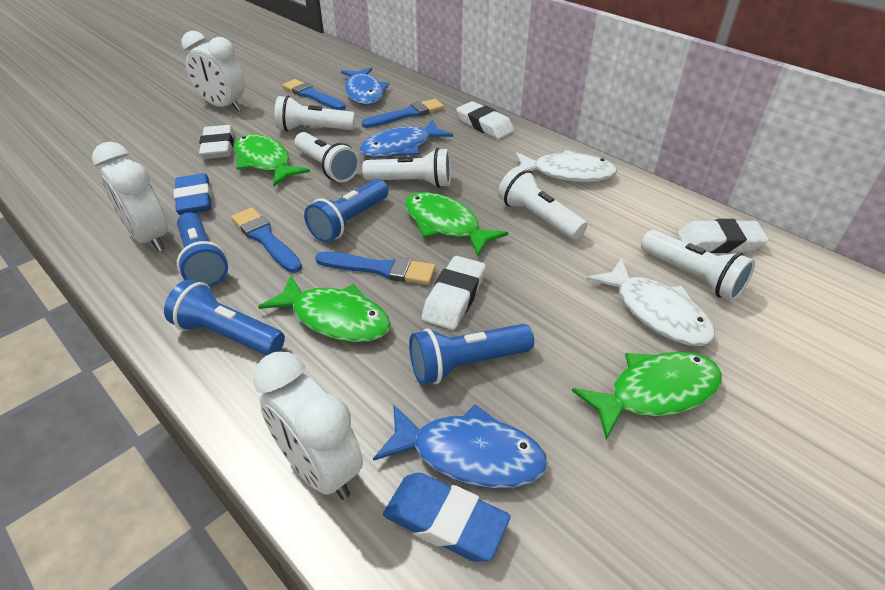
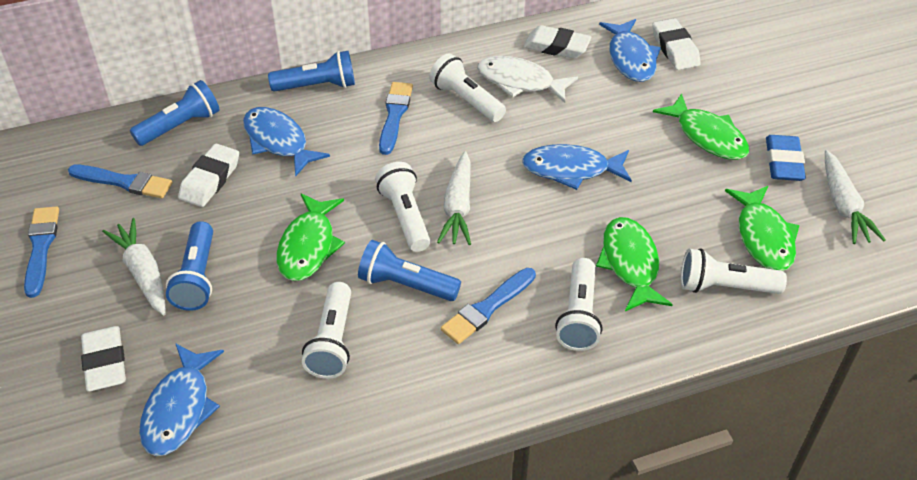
blue eraser: [174,173,212,215] [383,473,511,562] = 2 -> [766,135,806,181] = 1
blue fish: [341,67,389,105] [359,119,453,158] [373,404,548,488] = 3 -> [139,343,224,456] [243,107,330,177] [522,144,632,190] [599,19,661,82] = 4
white carrot: none = 0 -> [102,218,165,315] [437,151,471,245] [825,150,886,244] = 3
white clock: [92,142,168,252] [181,31,245,111] [253,352,363,500] = 3 -> none = 0
white fish: [516,150,617,182] [586,258,715,346] = 2 -> [477,56,578,103] = 1

